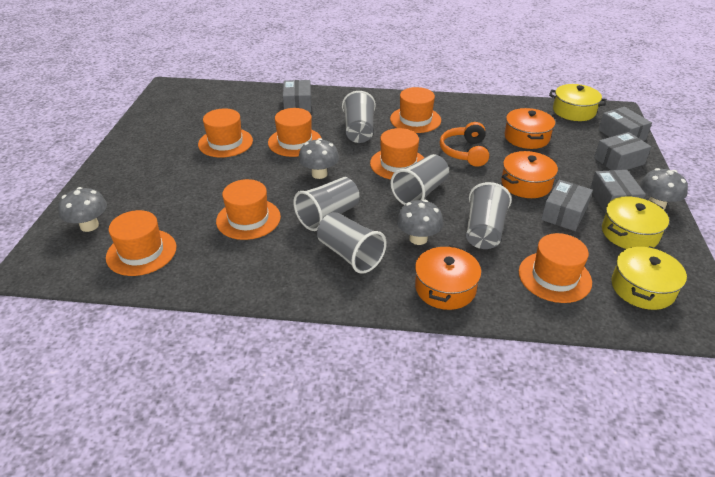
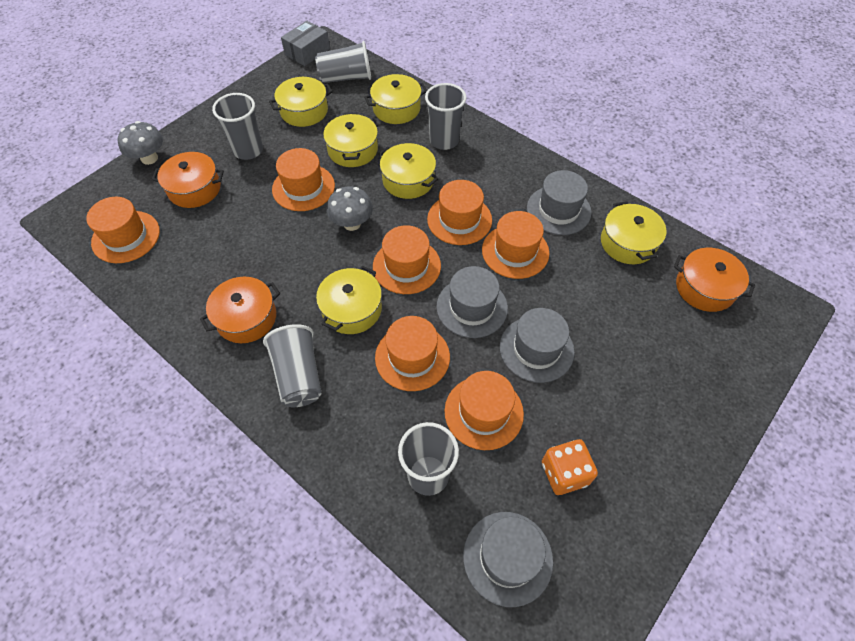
grey box: [283,80,311,112] [541,180,593,231] [590,170,646,214] [594,132,651,170] [598,107,652,141] = 5 -> [281,21,330,66] = 1
grey hat: none = 0 -> [436,266,508,338] [463,512,553,607] [500,308,575,383] [527,170,592,235] = 4
grey mushroom: [58,187,107,232] [298,138,339,179] [397,199,444,245] [640,168,688,210] = 4 -> [117,121,163,165] [327,186,373,231] = 2
orange dice: none = 0 -> [542,439,598,495] = 1
orange headphones: [440,122,489,167] = 1 -> none = 0
yellow pot: [549,84,607,121] [602,196,669,249] [611,246,687,310] = 3 -> [269,77,333,127] [316,266,382,334] [323,113,378,167] [364,74,427,124] [378,143,439,199] [601,201,667,264] = 6

